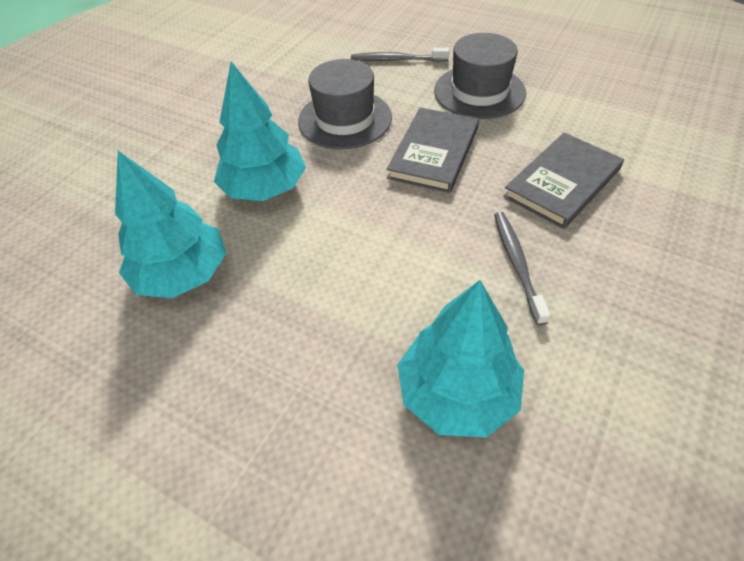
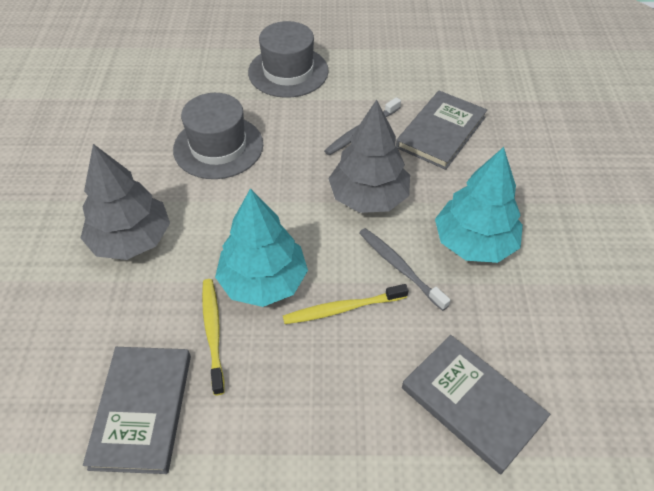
grey book: [387,107,479,193] [503,132,624,229] = 2 -> [83,347,191,474] [396,91,487,170] [402,335,550,474] = 3
grey tree: none = 0 -> [81,144,170,260] [328,100,410,213] = 2
turquoise tree: [115,151,226,298] [214,62,306,201] [397,280,524,437] = 3 -> [215,188,308,307] [435,147,523,263] = 2
yellow toothbrush: none = 0 -> [202,279,225,395] [283,284,408,324] = 2

